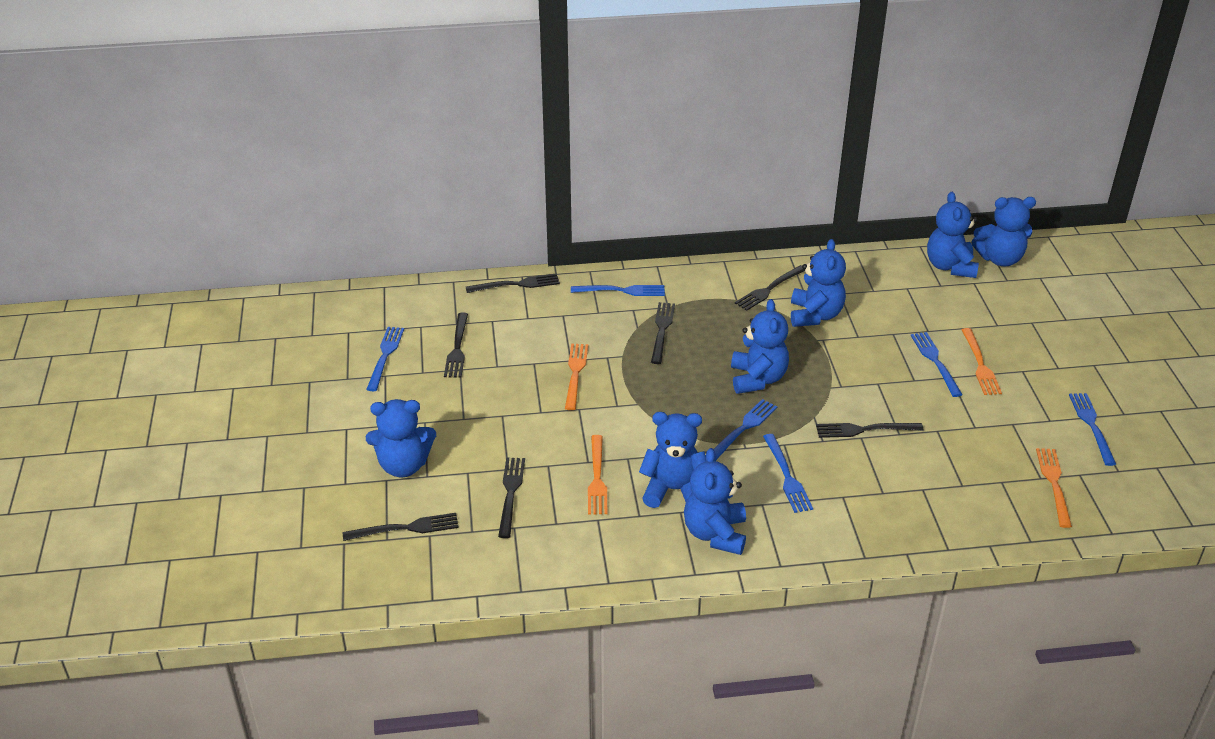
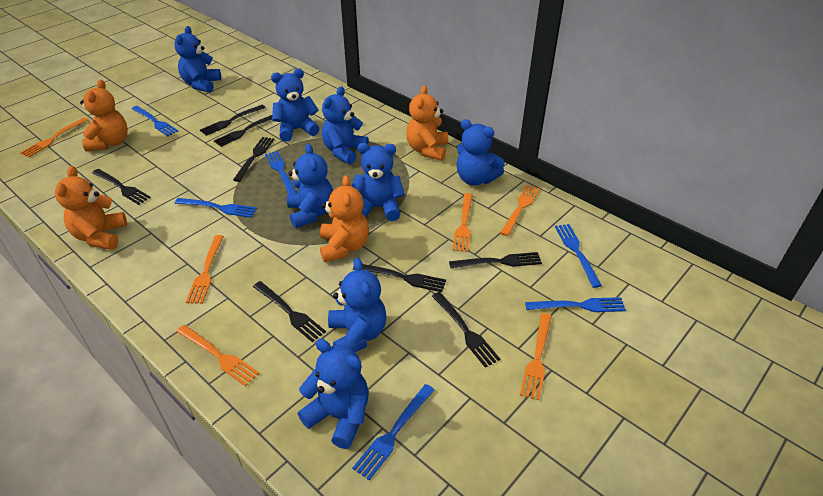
black fork: [343,513,459,541] [444,313,468,378] [466,273,560,293] [498,457,525,538] [651,302,675,364] [735,265,805,311] [816,423,923,438] = 7 -> [92,169,151,205] [200,105,266,136] [214,115,272,147] [233,137,274,182] [253,281,326,342] [353,264,446,292] [432,292,500,368] [449,252,542,268] = 8
blue teddy bear: [366,399,436,477] [639,412,706,508] [684,448,746,555] [731,299,789,394] [791,239,846,327] [927,192,979,278] [972,197,1036,267] = 7 -> [174,26,221,93] [271,69,320,142] [287,143,333,228] [298,339,369,449] [322,86,369,165] [328,258,387,352] [352,143,405,221] [457,119,505,185] = 8
orange fork: [565,344,588,410] [588,435,607,514] [962,328,1002,395] [1036,448,1072,528] = 4 -> [20,118,89,157] [176,325,259,386] [186,235,224,304] [452,193,473,252] [500,185,540,236] [520,313,552,400] = 6
orange teddy bear: none = 0 -> [55,166,127,250] [80,80,128,151] [320,175,369,262] [406,85,448,161] = 4

